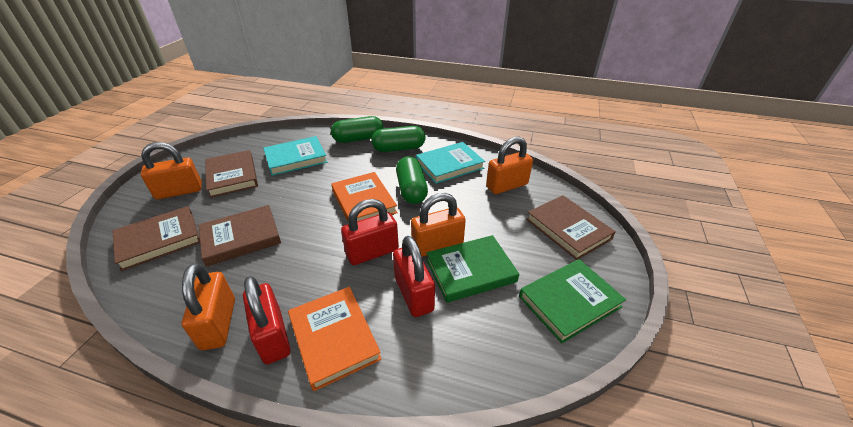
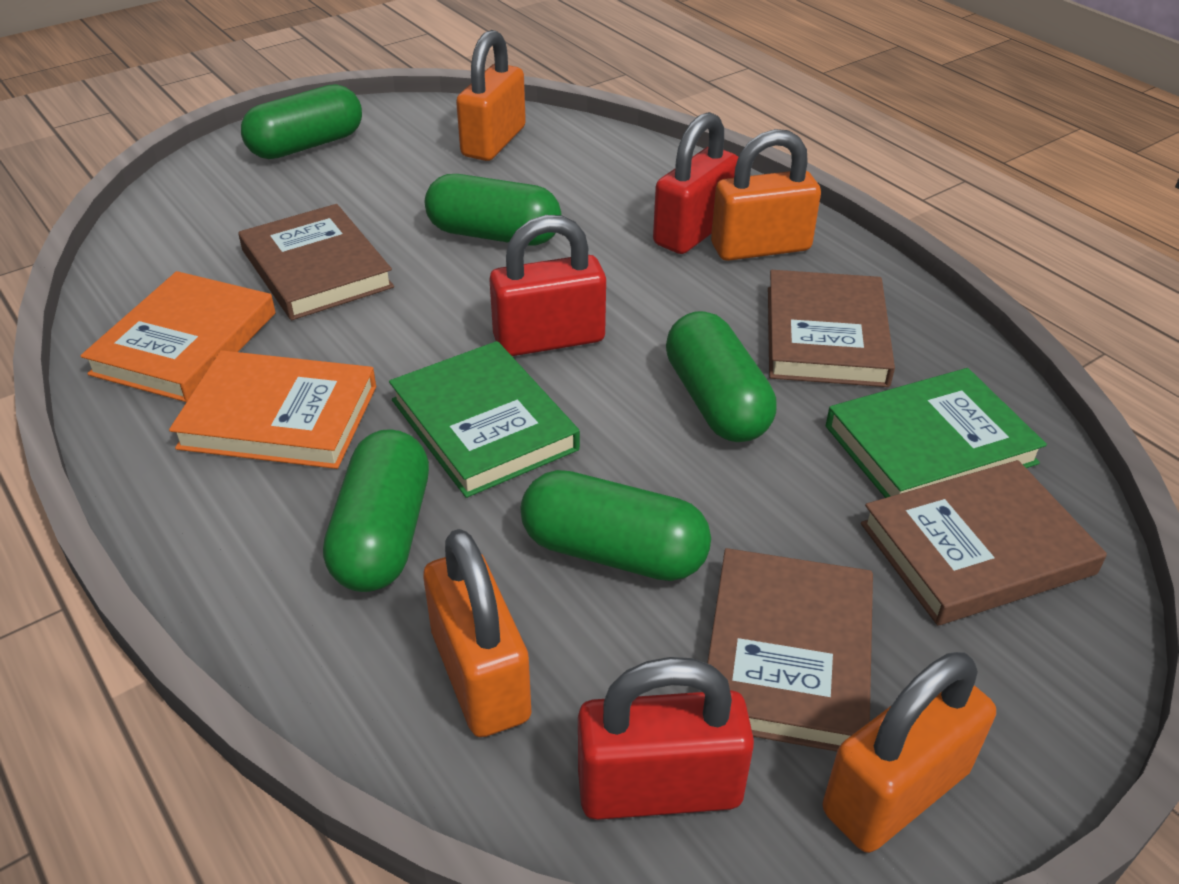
green capsule: [331,116,383,143] [371,126,426,152] [396,156,428,204] = 3 -> [241,84,362,159] [323,429,429,592] [425,174,562,246] [521,470,711,581] [666,311,777,442] = 5
turquoise book: [263,136,327,176] [416,142,485,184] = 2 -> none = 0

